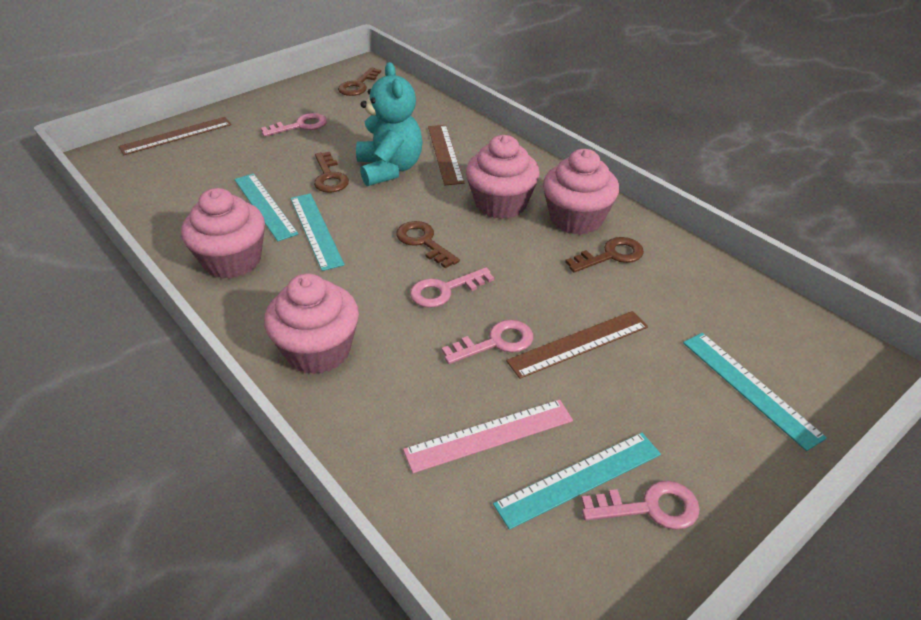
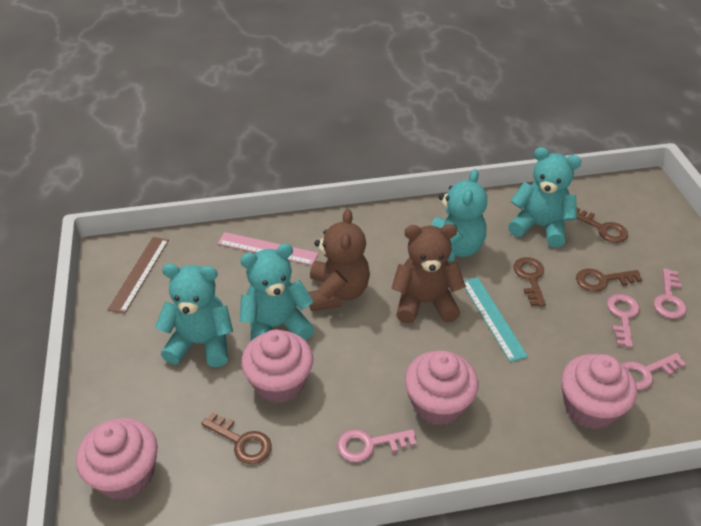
brown ruler: [118,117,231,155] [428,125,464,185] [506,311,648,379] = 3 -> [108,237,169,314] = 1
brown teddy bear: none = 0 -> [308,209,370,311] [391,224,466,324] = 2
turquoise ruler: [234,173,298,241] [290,193,344,271] [493,433,661,530] [683,333,827,451] = 4 -> [464,277,528,362] = 1
turquoise teddy bear: [356,62,422,186] = 1 -> [155,264,233,367] [240,244,315,341] [431,169,487,262] [508,147,581,247] = 4

